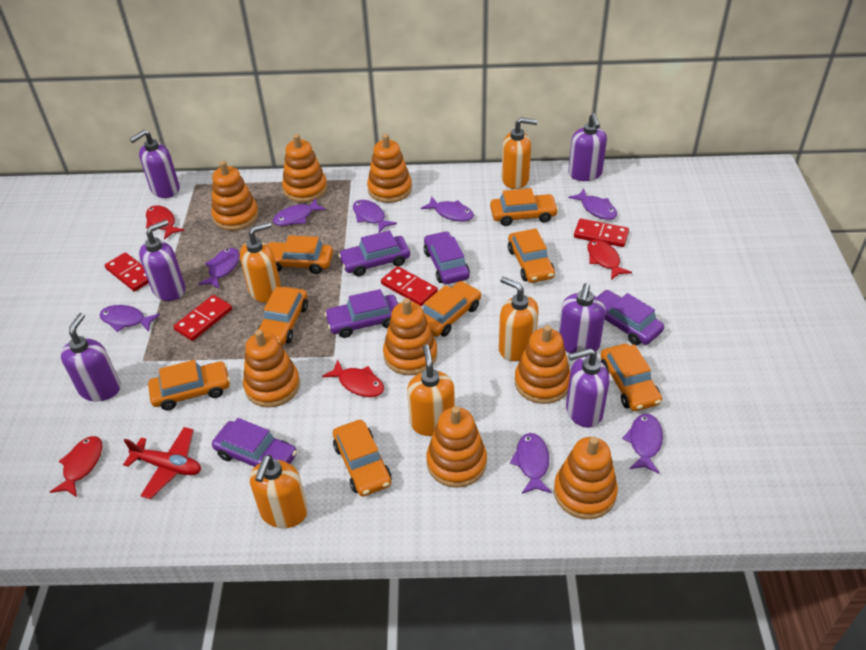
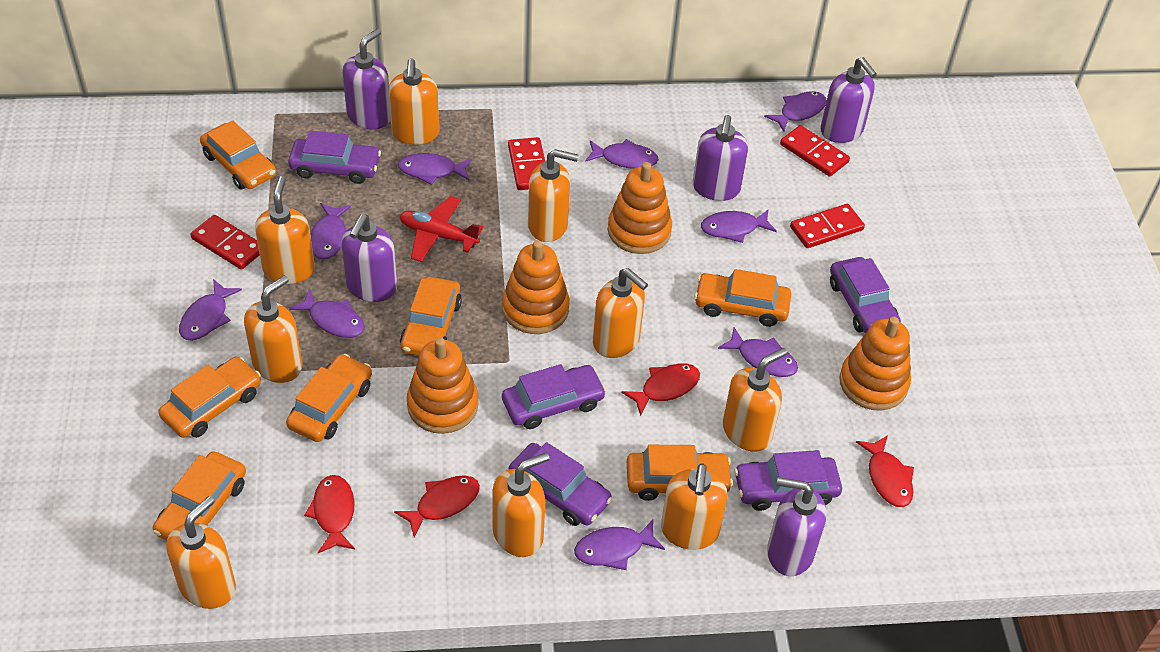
orange car: [148,360,230,411] [257,287,308,345] [267,235,333,274] [333,420,391,497] [423,281,481,337] [490,188,558,226] [508,229,555,283] [601,344,662,411] = 8 -> [153,451,246,541] [158,357,261,438] [200,120,276,190] [286,354,372,442] [400,277,462,356] [627,445,733,501] [694,269,791,327] = 7
orange soap dispenser: [240,222,281,303] [250,455,308,528] [407,344,455,436] [499,277,538,361] [502,118,537,189] = 5 -> [166,496,236,609] [244,275,302,383] [255,176,315,284] [389,58,439,145] [492,452,550,557] [528,149,578,242] [593,268,648,358] [661,463,728,550] [723,348,787,452] = 9
orange stacking toy: [211,161,259,231] [243,329,300,408] [282,134,327,203] [367,134,412,203] [383,298,437,375] [426,406,487,488] [515,325,570,404] [554,437,618,519] = 8 -> [407,338,479,434] [502,240,569,334] [608,162,672,254] [839,316,911,411] = 4
purple fish: [100,305,160,332] [198,248,240,289] [273,198,326,226] [353,200,397,233] [421,197,474,221] [510,433,552,494] [568,189,617,220] [622,414,663,474] = 8 -> [179,279,242,341] [289,289,365,338] [310,203,351,260] [398,153,472,185] [574,520,665,570] [585,139,659,169] [701,209,777,243] [718,327,798,377] [764,91,826,132] = 9
purple soap dispenser: [61,313,121,401] [130,130,180,198] [139,220,185,301] [559,283,606,354] [566,348,609,428] [568,113,607,181] = 6 -> [342,214,397,302] [343,29,391,130] [693,115,748,201] [767,477,827,576] [821,57,877,143] = 5

